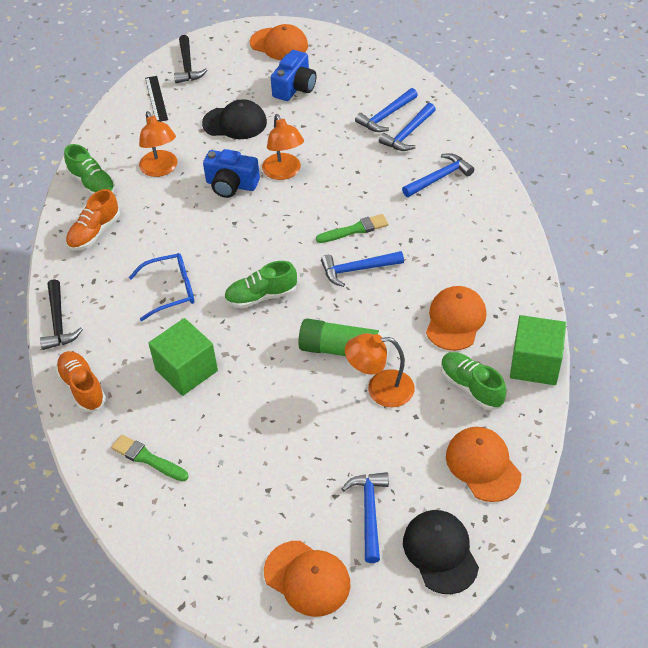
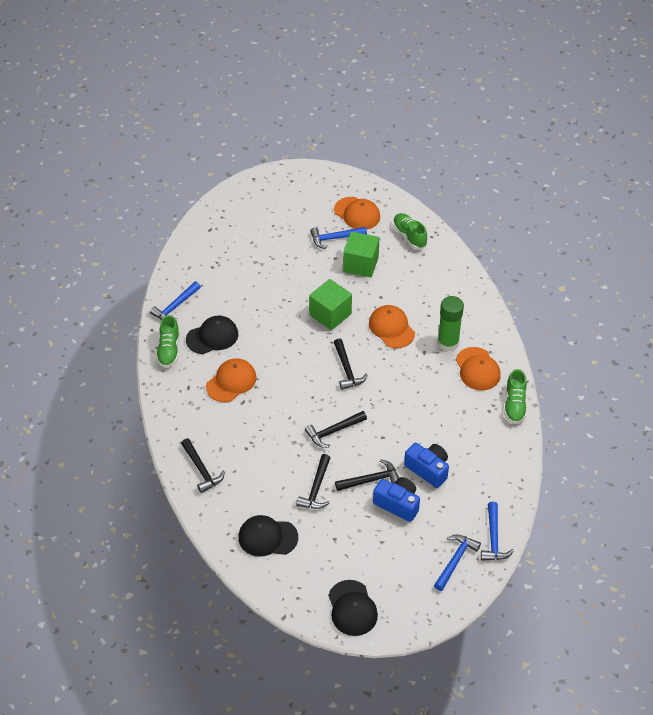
black cap: [202,99,267,139] [403,510,479,594] = 2 -> [186,316,238,354] [238,515,298,557] [328,580,378,636] = 3
black hammer: [40,279,83,350] [174,35,208,83] = 2 -> [181,439,225,493] [296,454,330,509] [305,411,367,448] [334,338,368,390] [335,459,399,491] = 5
black ruler: [145,76,168,122] = 1 -> none = 0
blue glasses: [129,253,194,321] = 1 -> none = 0
blue hammer: [321,251,404,287] [342,472,389,563] [355,88,418,132] [379,103,436,151] [402,153,475,197] = 5 -> [150,281,201,321] [310,227,367,249] [434,535,481,591] [481,502,514,561] = 4
green brush: [111,435,189,481] [316,214,388,243] = 2 -> none = 0
orange lamp: [139,111,177,177] [262,114,304,180] [345,333,415,407] = 3 -> none = 0
orange shoe: [55,351,106,412] [66,189,120,251] = 2 -> none = 0

